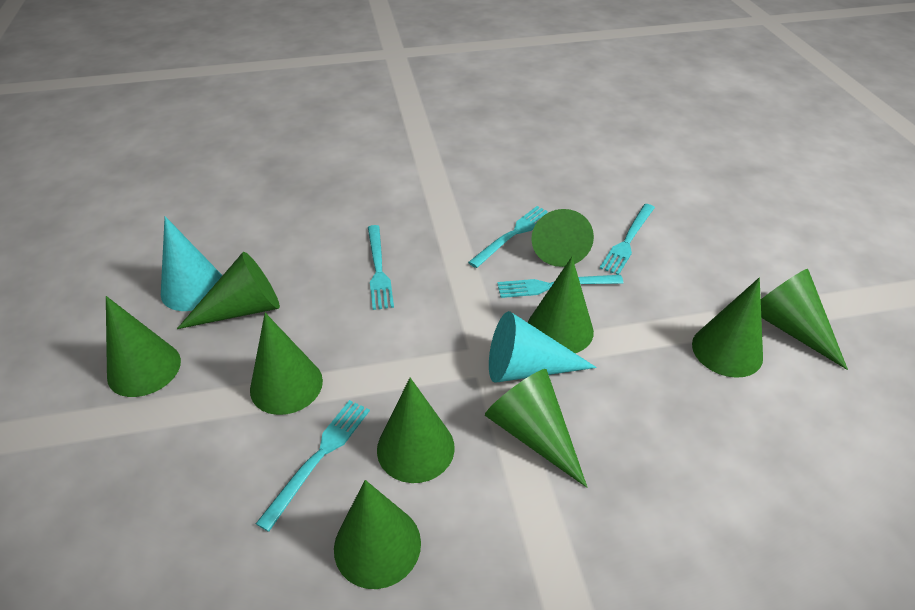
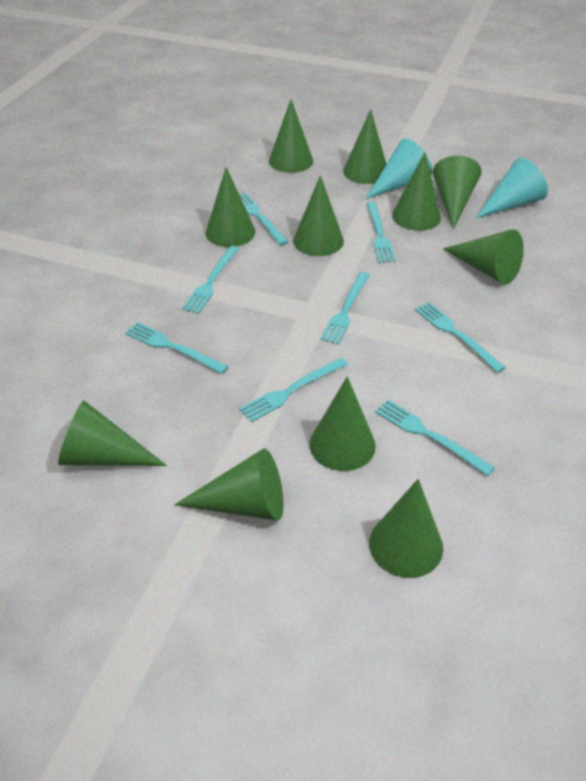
green cone: [106,296,181,397] [177,252,280,329] [250,313,323,415] [334,480,421,589] [377,378,455,483] [485,369,587,488] [528,257,594,353] [531,209,594,267] [692,278,763,378] [761,269,848,370] = 10 -> [58,400,167,466] [174,449,283,521] [206,167,256,247] [269,100,313,173] [293,175,344,256] [310,376,376,471] [343,109,386,184] [369,479,443,578] [392,152,441,231] [433,155,481,229] [443,229,524,284] = 11
turquoise fork: [256,400,370,532] [368,225,394,310] [468,206,548,268] [497,275,623,298] [600,204,655,275] = 5 -> [125,322,229,374] [182,246,239,314] [239,357,348,422] [240,193,289,245] [320,272,370,345] [367,202,396,263] [375,400,495,476] [415,302,506,373] = 8

